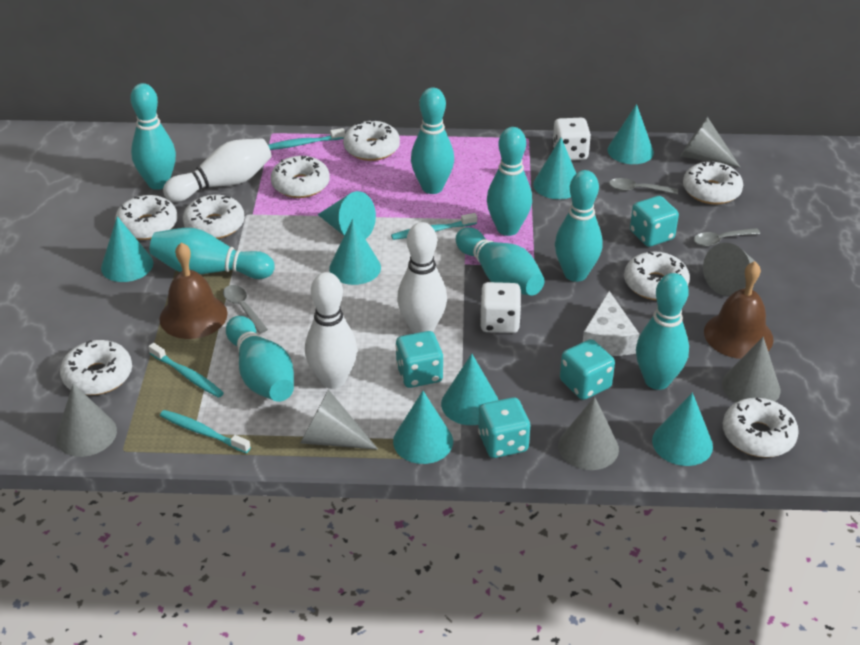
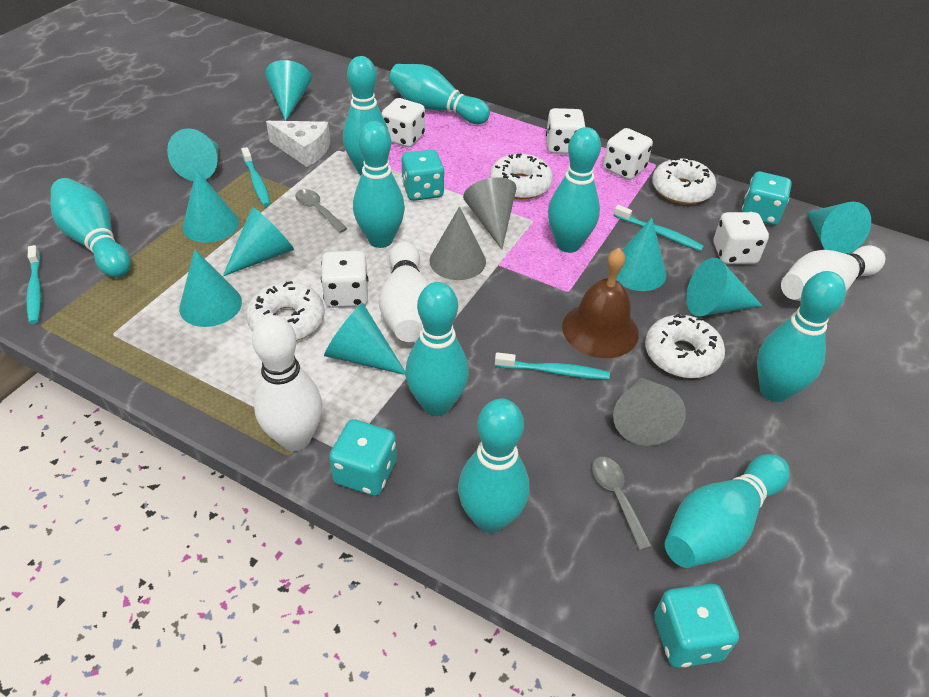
brown bell: [159,242,228,339] [704,261,774,359] = 2 -> [562,248,639,358] = 1
grey cone: [56,384,117,457] [301,389,378,450] [558,397,619,470] [681,117,740,167] [703,243,757,296] [722,337,780,402] = 6 -> [429,206,486,280] [463,177,517,249] [613,377,686,446] = 3
grey spoon: [223,285,268,334] [609,178,678,194] [693,228,760,246] = 3 -> [295,189,348,233] [592,457,652,550] = 2
turquoise bowling pin: [130,83,176,190] [150,228,275,279] [226,316,294,402] [411,88,454,194] [456,227,544,295] [487,127,532,236] [555,170,603,282] [636,273,689,390] = 8 -> [51,178,131,278] [343,56,388,175] [353,121,405,248] [389,64,490,124] [405,282,469,416] [458,399,530,533] [548,127,601,253] [665,454,790,568] [757,271,846,402] = 9
turquoise cone: [101,216,153,282] [318,191,376,239] [329,219,381,285] [393,391,453,464] [441,354,498,425] [533,138,576,199] [607,104,654,164] [652,393,713,466] = 8 -> [167,128,219,181] [179,249,242,327] [183,170,239,243] [223,207,294,276] [265,60,312,121] [324,303,406,375] [616,218,666,291] [686,258,762,317] [806,202,871,254] = 9
white dice: [480,282,522,333] [552,118,591,160] = 2 -> [321,251,368,308] [382,98,425,147] [546,108,586,154] [603,128,653,180] [714,212,769,264] = 5
white donut: [60,340,132,395] [115,195,178,240] [183,194,245,239] [271,156,330,198] [343,119,400,161] [624,252,690,300] [683,162,743,205] [723,398,799,458] = 8 -> [246,281,325,341] [490,153,553,199] [645,314,725,379] [652,158,716,204] = 4

